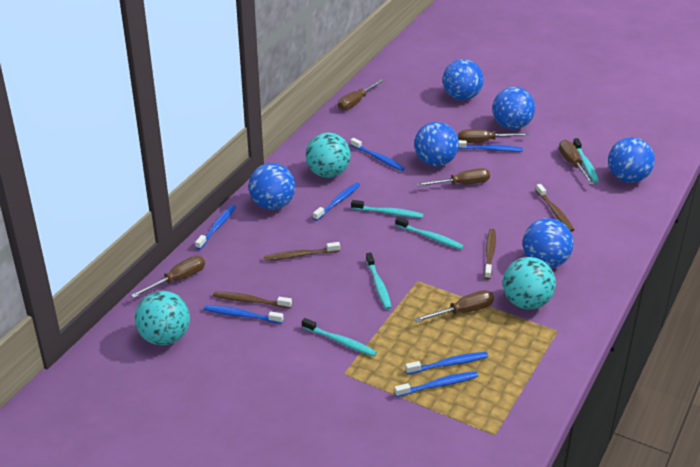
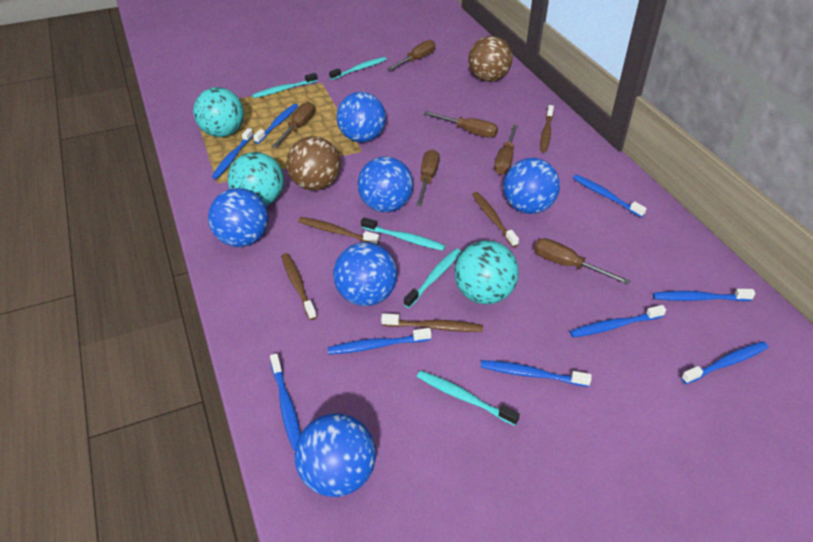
blue toothbrush: [195,205,236,250] [204,305,284,324] [313,183,360,221] [350,138,405,171] [394,371,478,397] [405,352,488,374] [458,140,523,152] = 7 -> [212,128,253,179] [253,104,298,144] [270,353,301,451] [328,328,431,354] [481,360,592,387] [570,305,666,338] [573,175,647,217] [653,289,755,301] [681,341,769,384] = 9
brown ball: none = 0 -> [286,136,340,190] [468,36,512,82] = 2
brown toothbrush: [213,291,292,308] [264,242,340,261] [484,229,496,279] [536,184,574,232] = 4 -> [281,253,317,320] [298,217,379,245] [381,313,483,332] [472,192,519,247] [540,105,554,152] = 5

